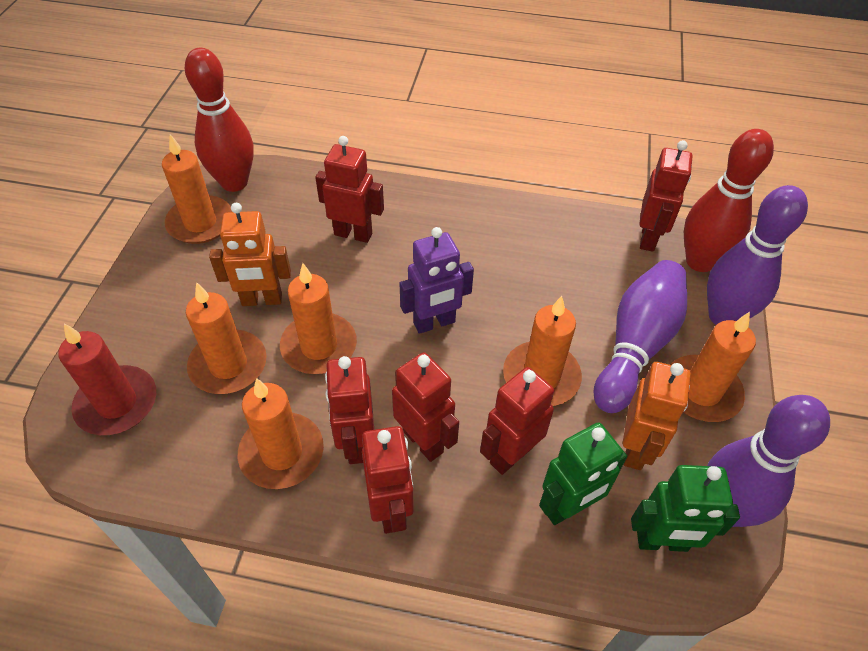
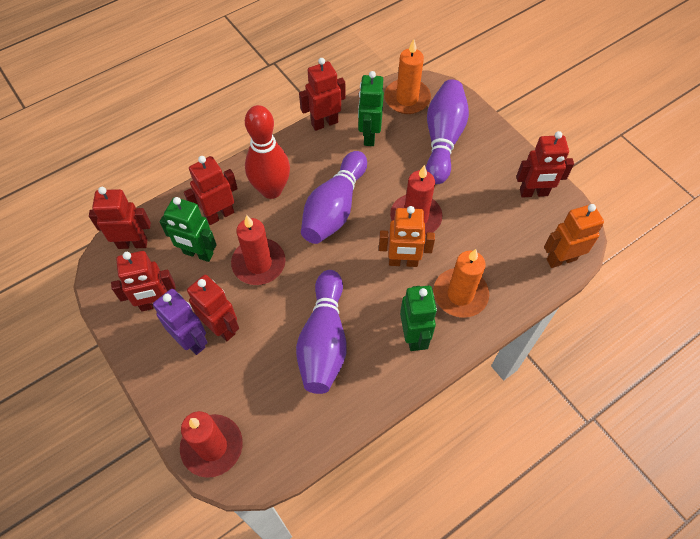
green robot: [539,422,627,525] [631,465,740,552] = 2 -> [160,197,217,262] [358,71,384,146] [400,286,437,351] = 3
orange candle: [162,134,232,244] [186,282,267,394] [238,378,324,489] [280,263,357,374] [503,296,582,406] [670,312,756,422] = 6 -> [384,39,431,114] [433,249,489,318] = 2
red bowling pin: [185,48,254,192] [684,129,774,272] = 2 -> [245,105,290,199] = 1
red candle: [58,323,156,435] = 1 -> [180,411,243,478] [231,215,286,285] [390,165,443,236] = 3

